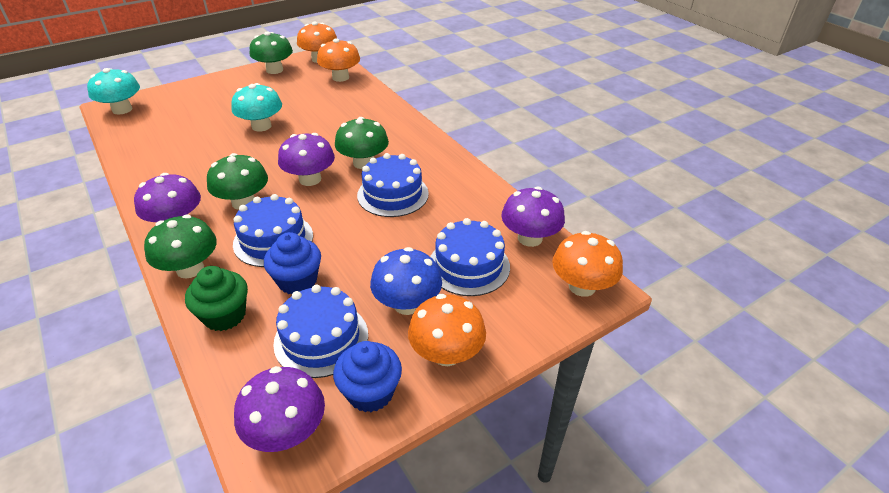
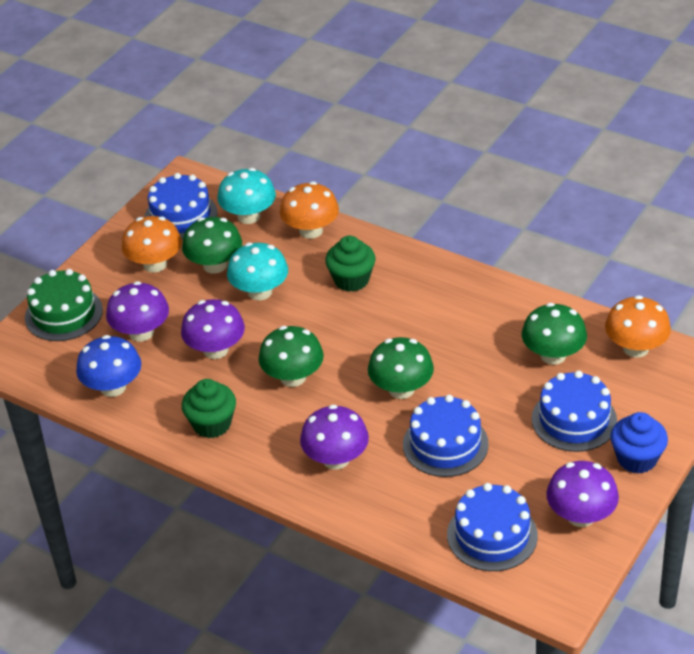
blue cupcake: [264,232,321,294] [333,341,402,412] = 2 -> [610,412,668,474] = 1
green cake: none = 0 -> [25,269,103,341] = 1
green cupcake: [185,266,248,331] = 1 -> [182,379,236,438] [325,236,375,292] = 2
orange mushroom: [297,21,337,63] [317,38,360,82] [408,294,486,366] [552,231,623,297] = 4 -> [122,216,182,273] [280,181,339,239] [605,295,671,358] = 3

